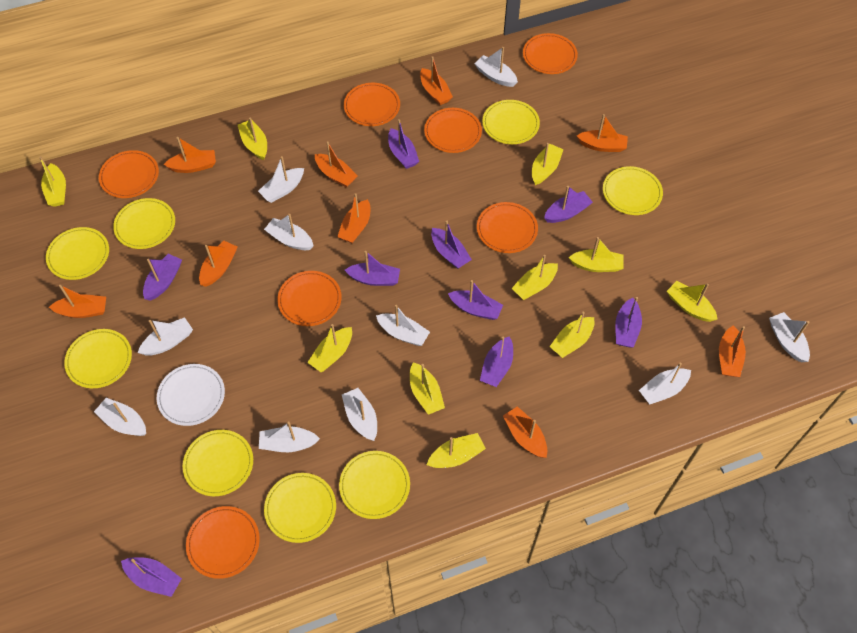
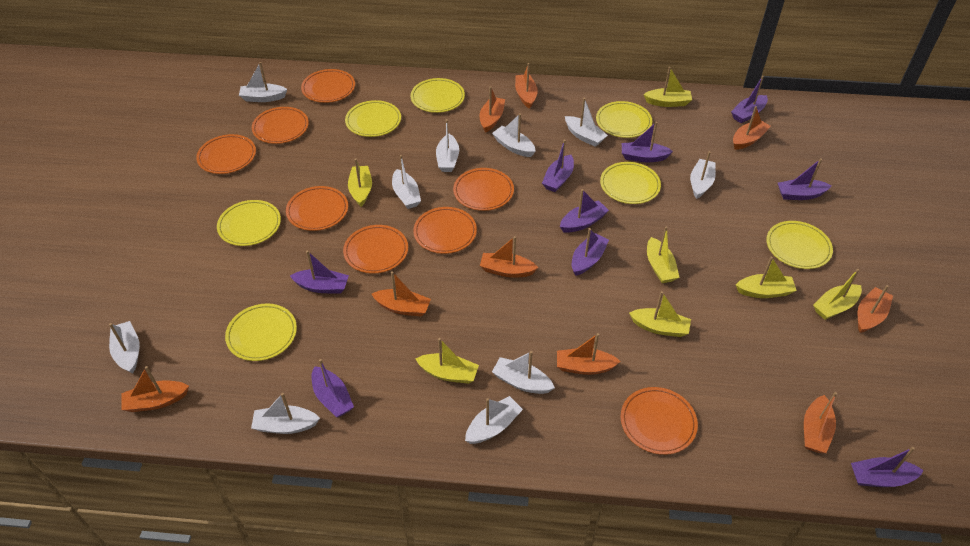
orange plate: [99,150,159,198] [186,506,260,579] [277,271,342,326] [344,83,400,126] [424,108,482,153] [477,202,538,253] [523,33,578,74] = 7 -> [196,134,256,174] [252,107,309,144] [286,186,348,231] [301,69,355,103] [343,225,408,274] [413,207,477,254] [453,168,514,211] [620,387,698,455] = 8
white plate: [157,364,225,426] = 1 -> none = 0
yellow boat: [39,156,66,207] [238,117,267,160] [307,324,352,372] [410,362,445,415] [427,433,486,468] [512,255,558,300] [532,143,564,185] [549,312,595,358] [569,237,624,272] [667,281,717,322] = 10 -> [348,158,372,207] [415,338,479,384] [629,291,691,337] [644,67,692,107] [647,227,680,283] [736,257,797,298] [813,269,862,320] = 7
yellow plate: [46,227,109,280] [64,329,132,388] [113,198,175,249] [183,430,253,496] [264,473,336,543] [339,451,410,519] [482,100,540,144] [603,166,663,215] = 8 -> [217,200,281,246] [225,304,297,361] [345,100,401,137] [411,78,465,113] [596,101,652,138] [600,162,661,204] [766,221,833,269] = 7

